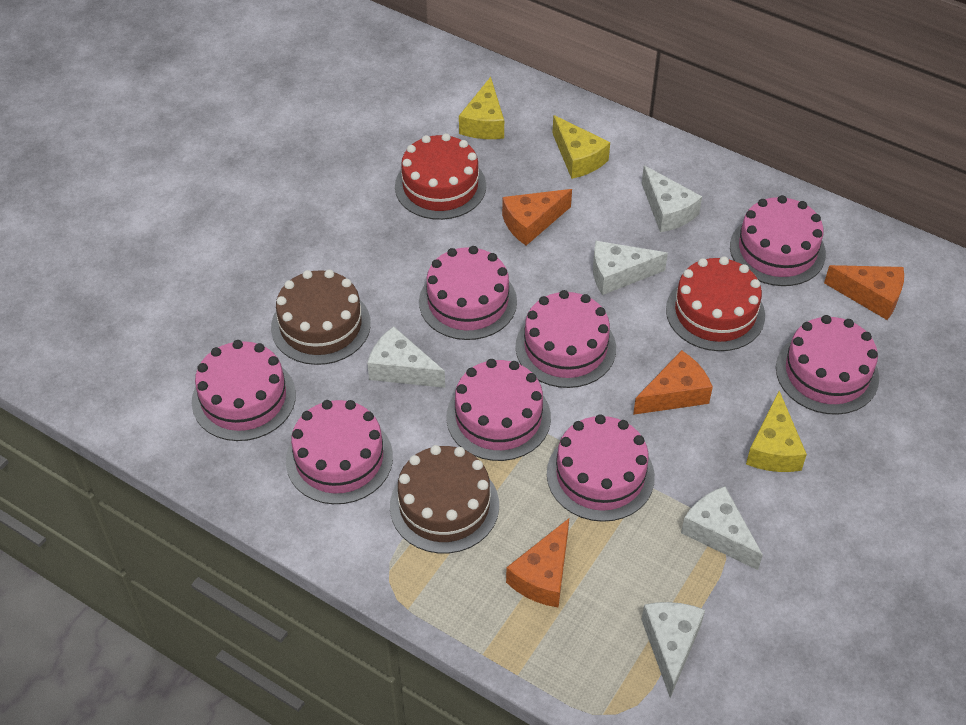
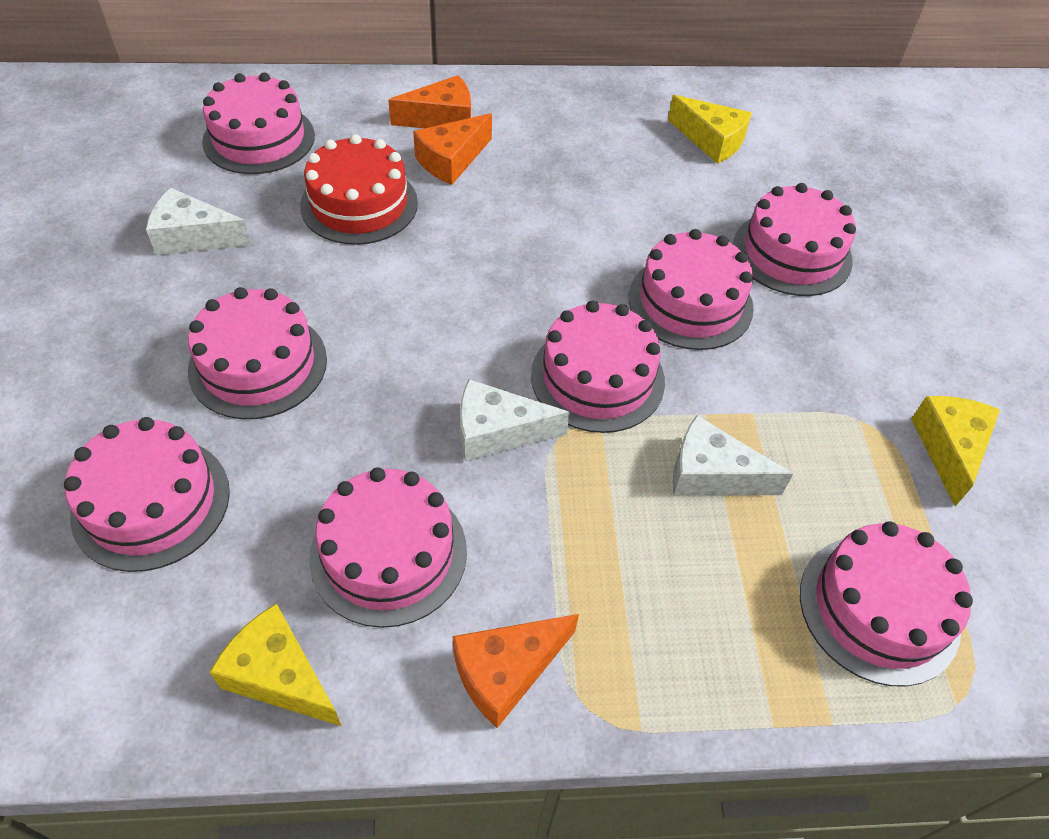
brown cake: [271,269,371,365] [390,445,499,554] = 2 -> none = 0
orange cheese: [502,189,572,245] [506,518,569,608] [633,350,713,415] [824,265,904,320] = 4 -> [388,75,471,128] [413,113,492,185] [452,614,579,728] = 3
red cake: [395,133,486,220] [666,256,765,351] = 2 -> [300,134,418,245] = 1
white cheese: [367,326,445,388] [593,241,668,295] [641,602,705,698] [642,165,702,232] [681,486,763,570] = 5 -> [146,188,251,255] [460,379,570,462] [673,415,793,496] = 3

